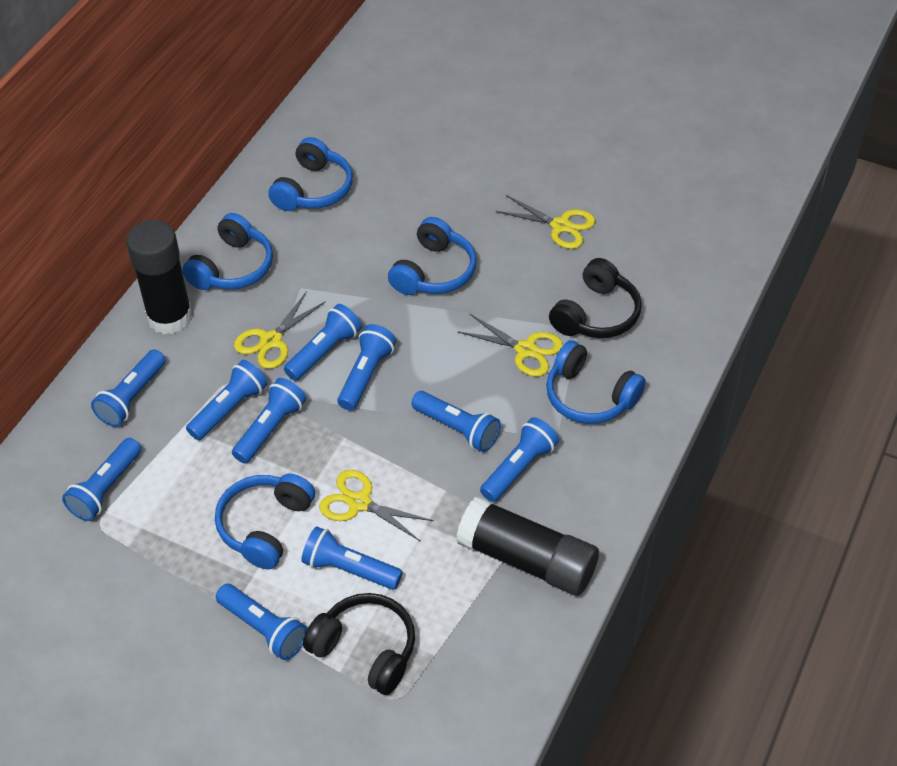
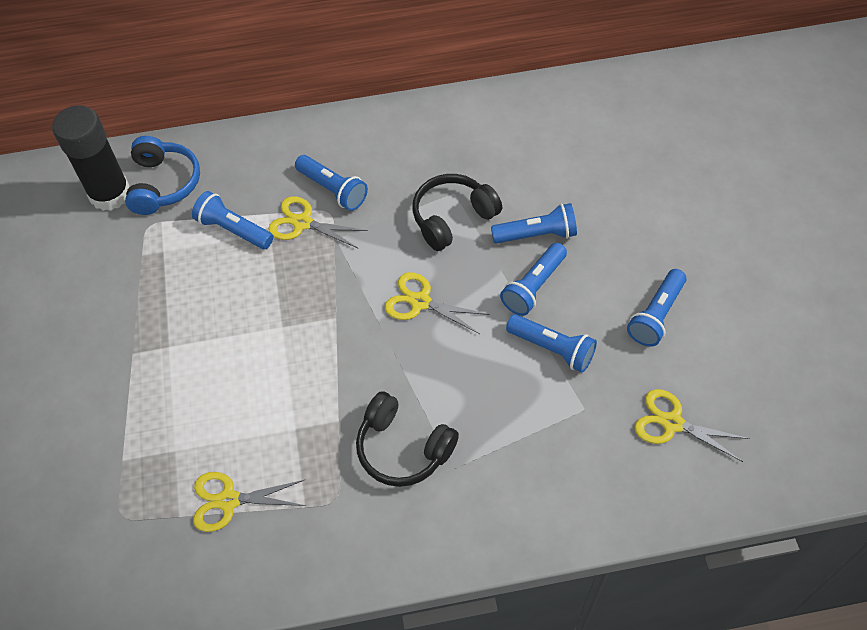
black glue stick: [126,220,192,334] [456,496,599,596] = 2 -> [52,105,129,211] = 1
blue flashlight: [62,438,141,521] [91,349,166,427] [186,360,268,440] [216,584,307,660] [232,378,306,464] [284,304,362,381] [301,527,403,590] [337,324,396,410] [411,391,501,452] [480,417,559,502] = 10 -> [192,191,273,249] [295,155,368,211] [491,203,577,244] [500,243,567,316] [506,314,597,373] [627,269,687,347] = 6
blue headphones: [182,213,273,290] [215,474,315,569] [268,137,353,211] [388,217,476,295] [546,340,646,424] = 5 -> [125,136,200,215] = 1

